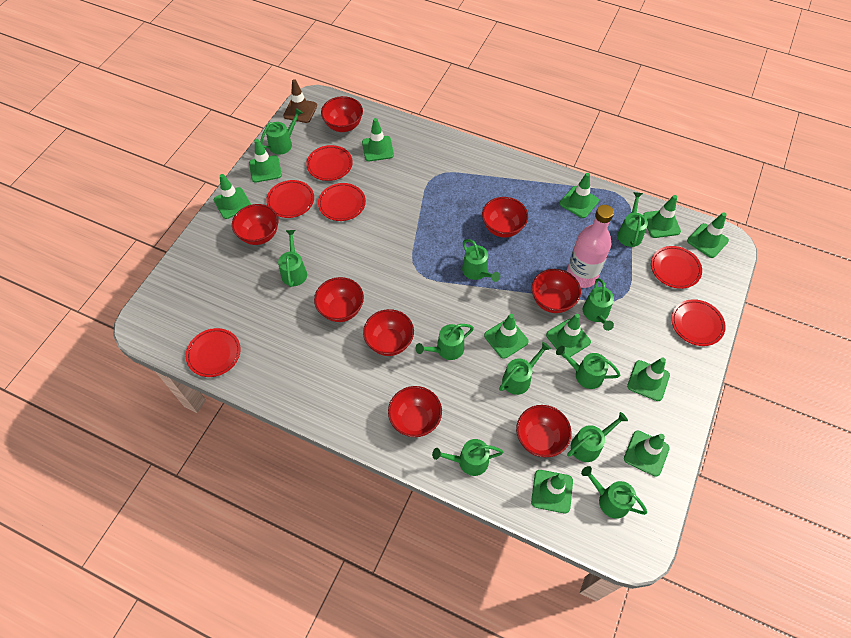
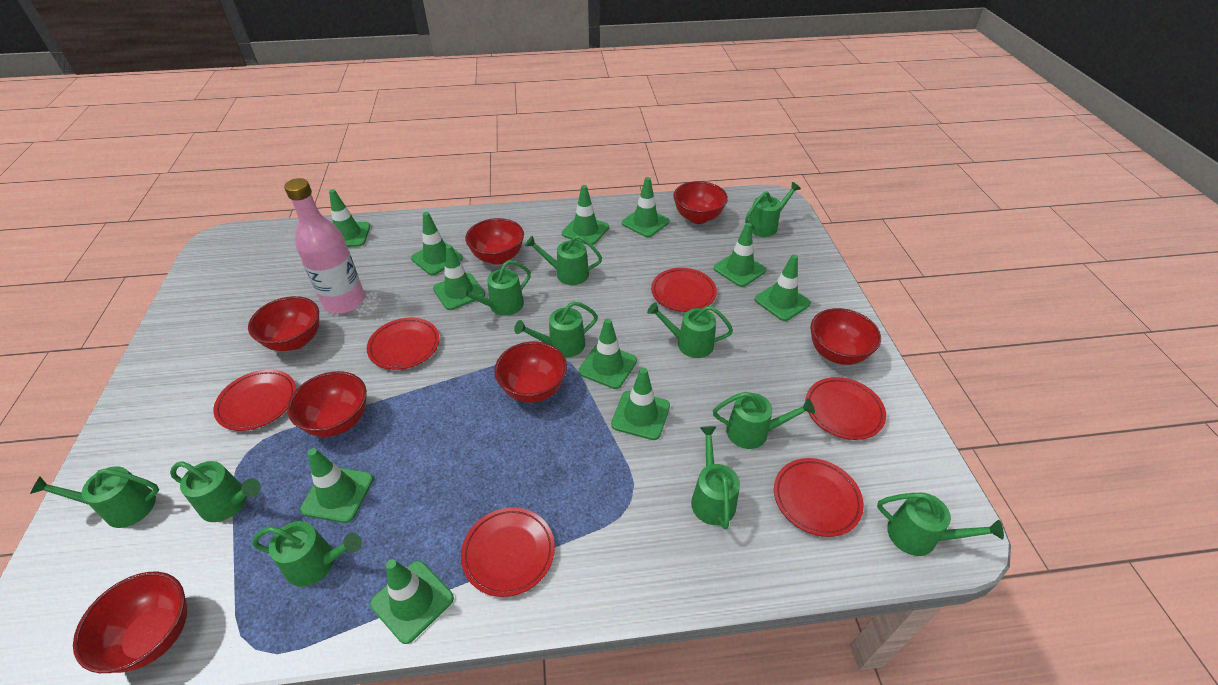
brown traffic cone: [283,79,317,123] = 1 -> none = 0
red bowl: [232,204,279,245] [314,277,364,322] [321,96,363,132] [363,309,414,356] [388,386,442,437] [482,197,528,238] [516,405,572,457] [532,269,581,313] = 8 -> [73,572,187,673] [248,296,319,351] [287,371,367,437] [465,218,524,265] [494,341,567,403] [673,181,728,224] [811,308,881,365] = 7

